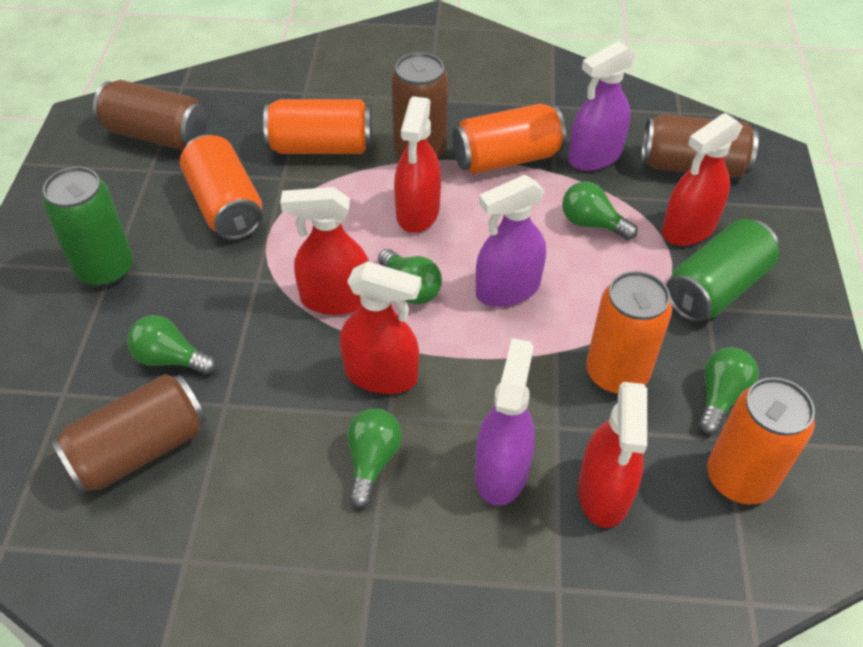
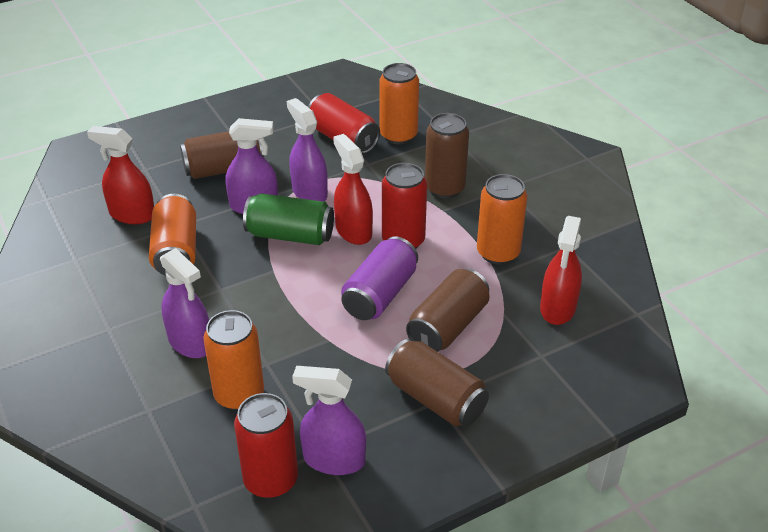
green can: [43,167,133,287] [666,219,779,322] = 2 -> [243,193,334,245] = 1
green light bulb: [127,315,217,375] [347,408,402,508] [378,249,442,304] [562,181,638,240] [699,347,759,434] = 5 -> none = 0
orange can: [180,135,263,240] [263,99,372,154] [452,104,566,174] [586,271,672,394] [707,377,815,504] = 5 -> [149,194,196,276] [203,310,264,410] [379,63,419,145] [477,174,527,265] = 4
purple can: none = 0 -> [341,236,418,320] = 1
purple spray bottle: [475,338,535,506] [476,175,546,307] [568,41,636,171] = 3 -> [160,248,209,358] [226,118,278,214] [287,98,328,202] [292,366,366,475] = 4
red can: none = 0 -> [234,393,298,498] [308,93,380,154] [382,163,427,249] = 3
red spray bottle: [280,187,369,315] [340,261,421,394] [394,96,441,233] [578,382,647,528] [662,113,743,246] = 5 -> [87,126,154,224] [333,134,373,245] [540,216,582,325] = 3

